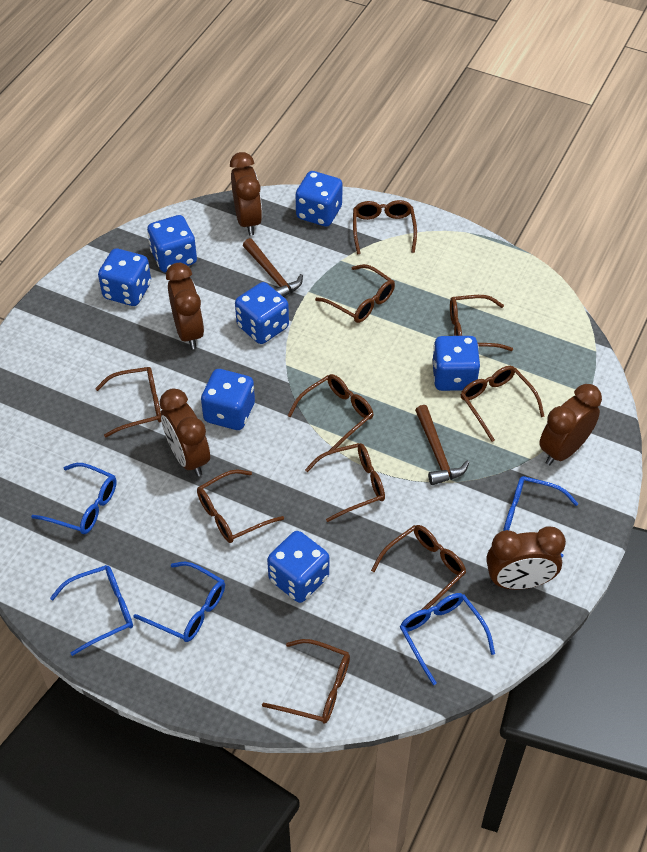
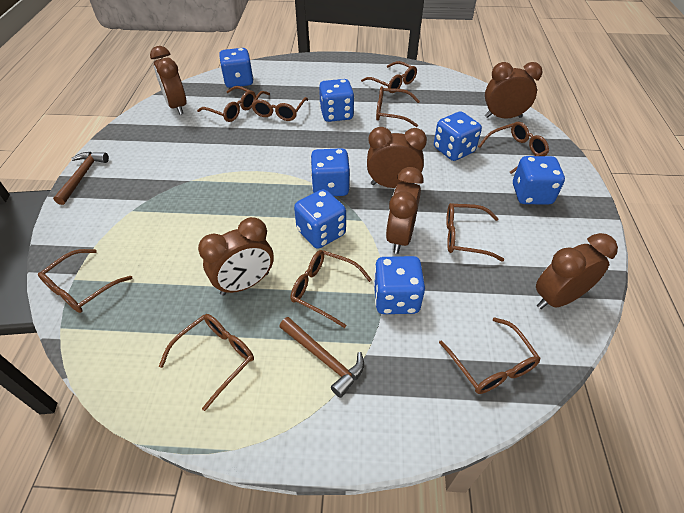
blue glasses: [31,463,117,534] [50,565,133,656] [133,562,225,642] [400,593,495,685] [503,476,579,558] = 5 -> none = 0
brown clock: [160,389,210,477] [166,263,204,349] [230,152,262,236] [486,526,566,590] [539,384,602,465] = 5 -> [150,46,186,115] [198,217,274,296] [367,127,427,188] [386,167,423,254] [485,62,542,119] [536,233,618,309] = 6

